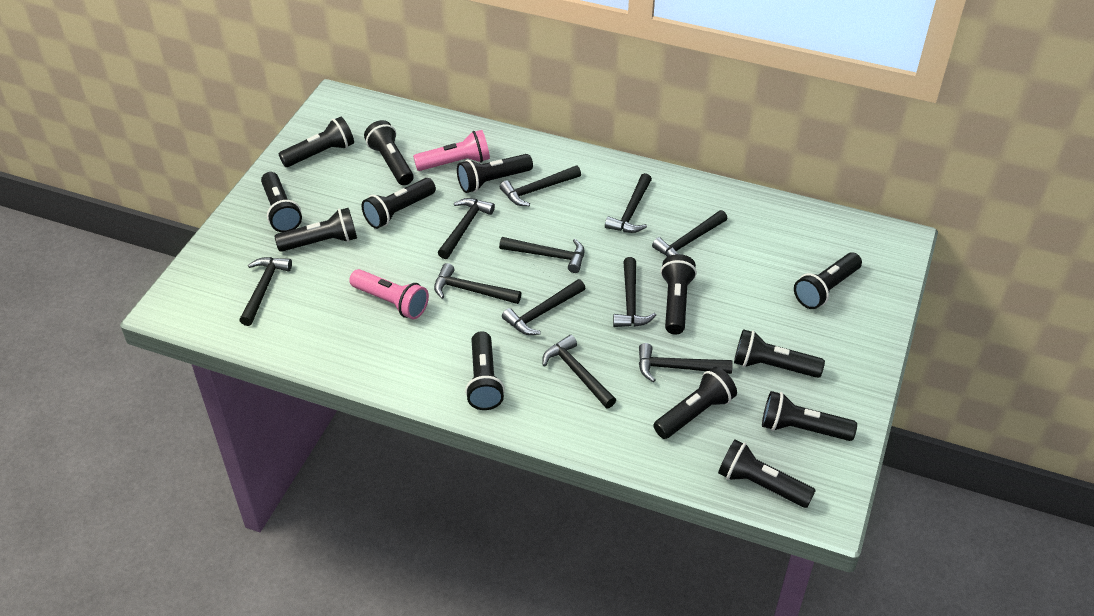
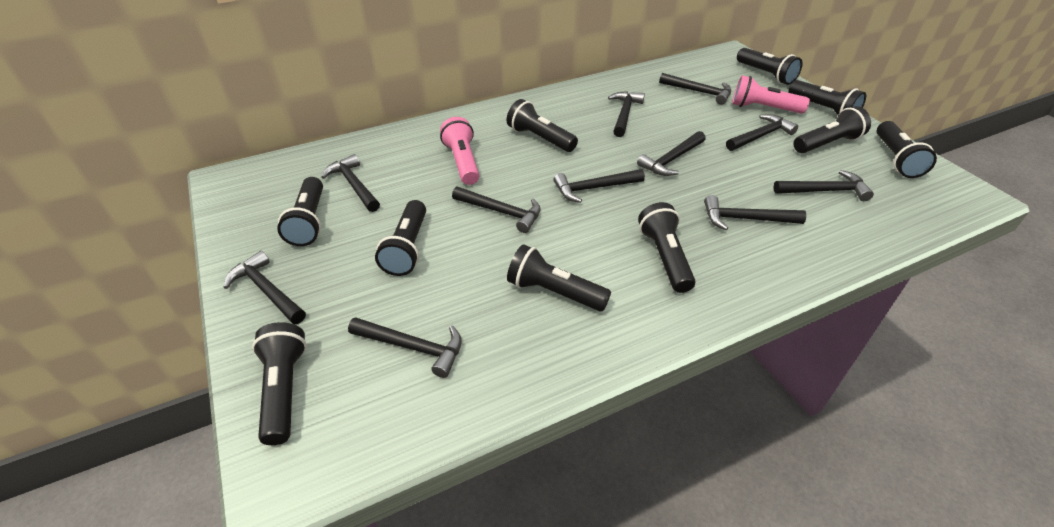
black flashlight: [261,172,302,232] [275,208,357,252] [279,117,354,167] [362,178,436,229] [364,120,414,185] [457,154,533,193] [465,331,505,410] [653,367,737,439] [660,254,697,334] [718,440,816,508] [734,329,825,378] [762,391,857,441] [794,253,862,309] = 13 -> [252,322,307,445] [277,177,323,246] [375,200,426,276] [507,99,578,152] [507,244,611,311] [638,202,696,293] [737,48,802,85] [788,80,866,115] [793,106,871,153] [877,121,937,178] = 10

